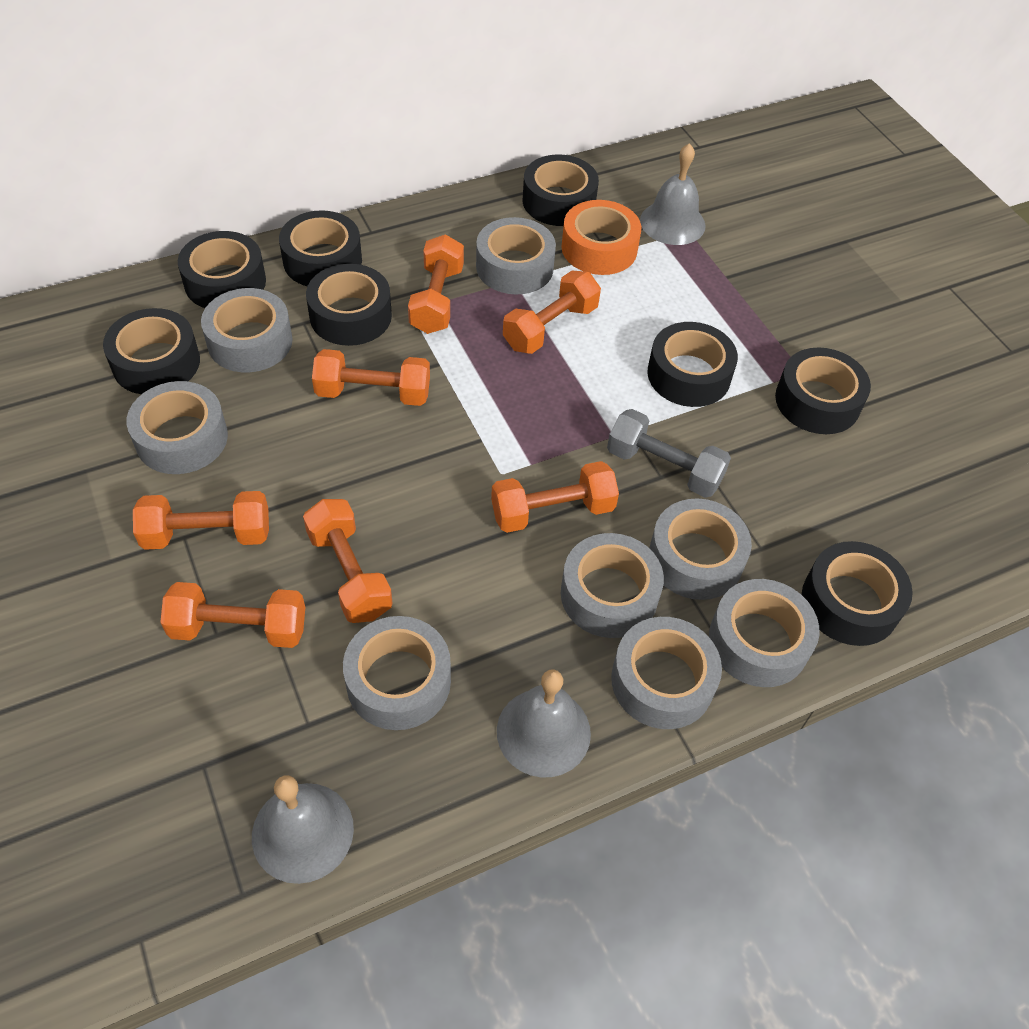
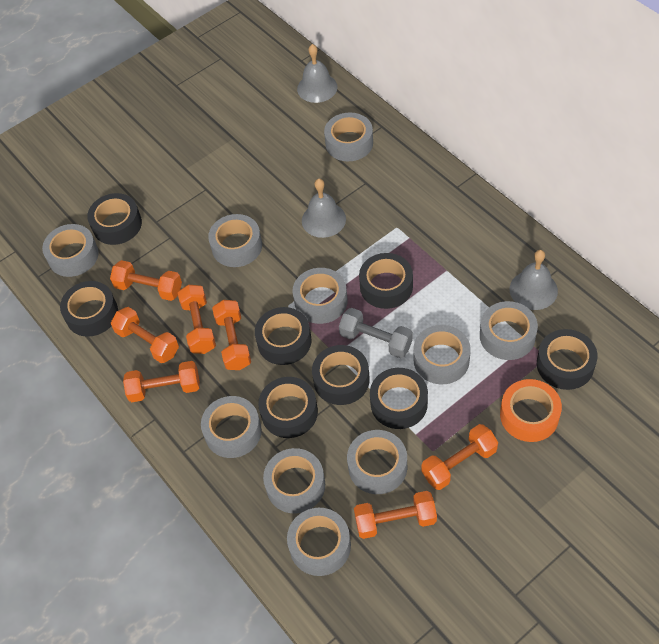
grey tape: [127,381,228,474] [201,288,293,372] [343,616,451,730] [476,217,556,294] [561,533,664,638] [611,617,722,729] [649,498,752,600] [709,579,819,687] = 8 -> [42,224,99,277] [201,396,262,458] [208,214,262,267] [263,448,325,513] [287,508,351,576] [292,268,348,324] [324,113,373,161] [347,430,407,494] [414,325,471,384] [480,301,538,360] = 10

